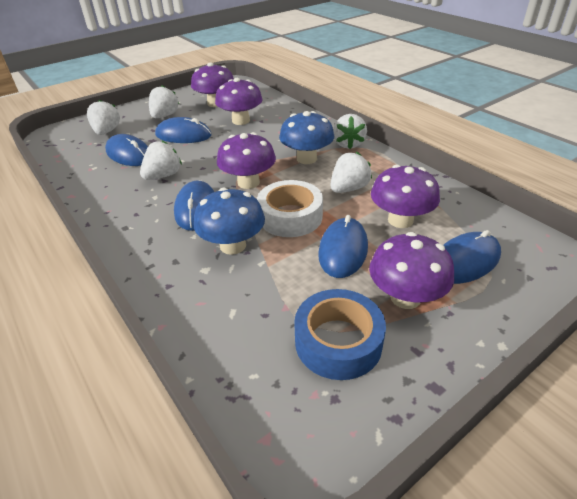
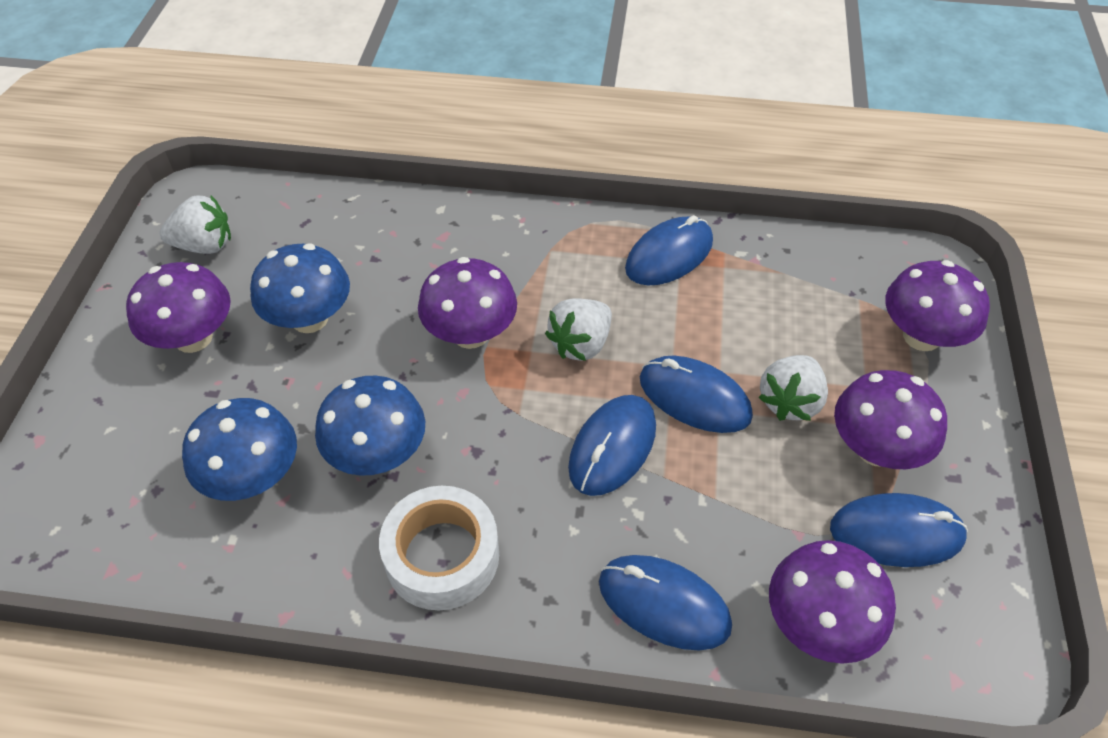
blue mushroom: [194,188,265,255] [279,111,334,164] = 2 -> [182,398,297,501] [250,244,350,333] [315,376,425,476] = 3
blue tape: [294,289,386,380] = 1 -> none = 0
white strawberry: [87,100,120,135] [140,140,182,180] [149,85,179,118] [330,152,372,193] [333,114,367,149] = 5 -> [160,196,231,254] [545,298,612,361] [758,355,828,421] = 3

